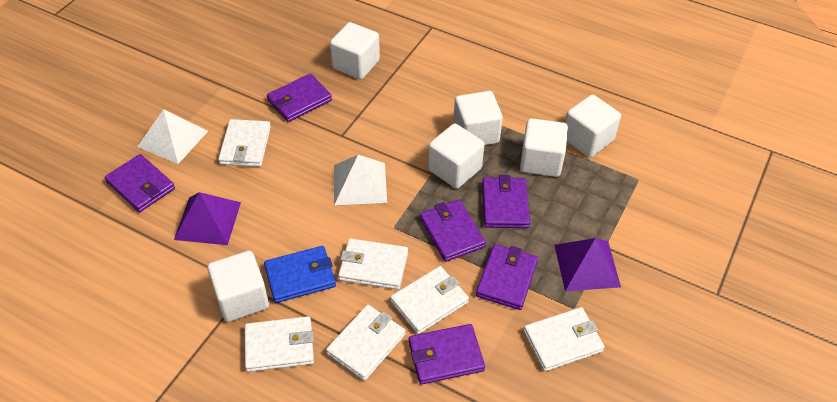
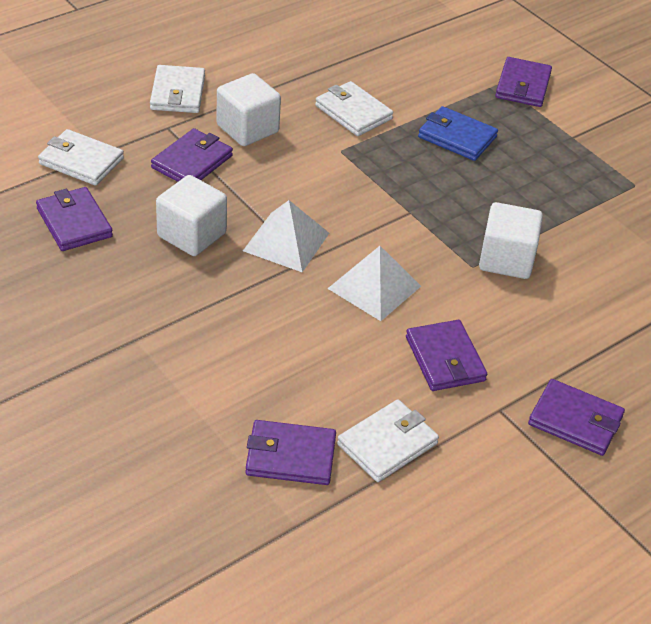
purple pyramid: [174,192,241,245] [554,238,621,291] = 2 -> none = 0
white cube: [207,251,269,322] [330,22,380,79] [428,123,484,189] [453,91,503,145] [520,118,568,177] [565,95,621,158] = 6 -> [156,175,227,256] [216,73,281,146] [479,202,543,279] = 3
white wallet: [218,119,271,167] [245,316,314,372] [326,305,406,381] [338,238,408,290] [390,266,469,334] [523,307,605,371] = 6 -> [38,129,124,186] [150,65,205,113] [315,81,393,136] [337,399,439,482] = 4

